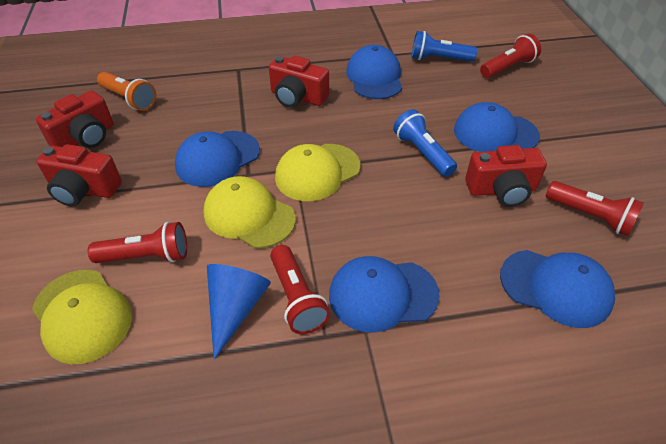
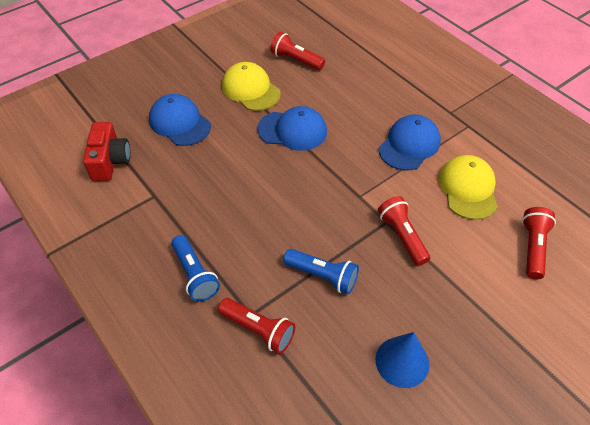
blue cap: [175,131,260,187] [329,256,440,332] [346,45,402,99] [454,102,540,152] [500,250,615,328] = 5 -> [149,94,211,146] [257,106,327,151] [379,115,441,170] = 3
orange flashlight: [97,72,156,111] = 1 -> none = 0
red camera: [36,90,114,148] [36,144,122,206] [269,56,329,108] [465,145,547,207] = 4 -> [83,122,131,181] = 1
yellow cap: [32,270,132,364] [203,176,296,248] [275,144,360,201] = 3 -> [222,62,281,111] [438,155,498,220] = 2

